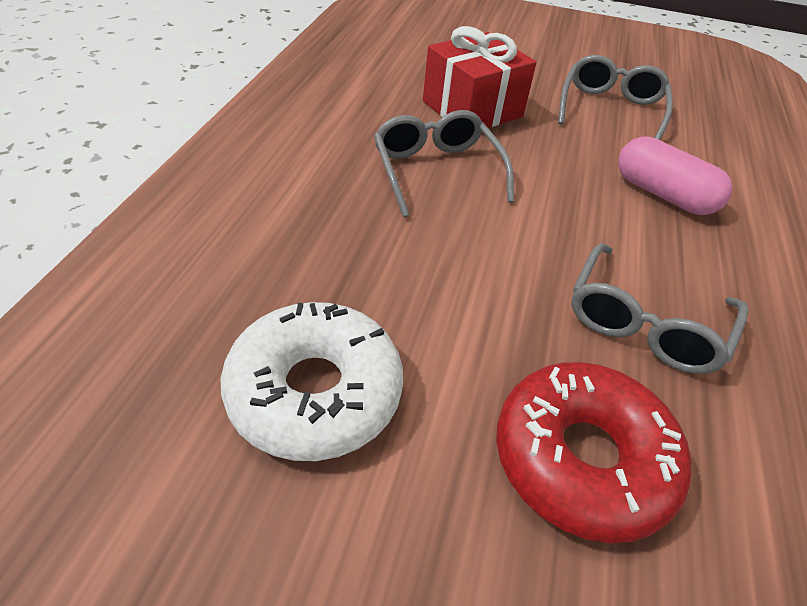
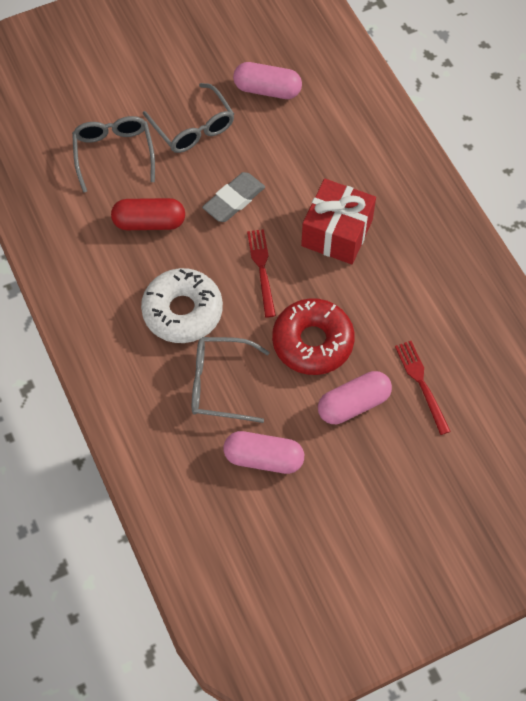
grey eraser: none = 0 -> [202,172,265,222] = 1
pink capsule: [618,136,733,215] = 1 -> [223,431,304,474] [233,62,302,99] [318,371,392,424] = 3
red capsule: none = 0 -> [111,198,185,230] = 1
red fork: none = 0 -> [247,229,276,318] [395,341,451,435] = 2

